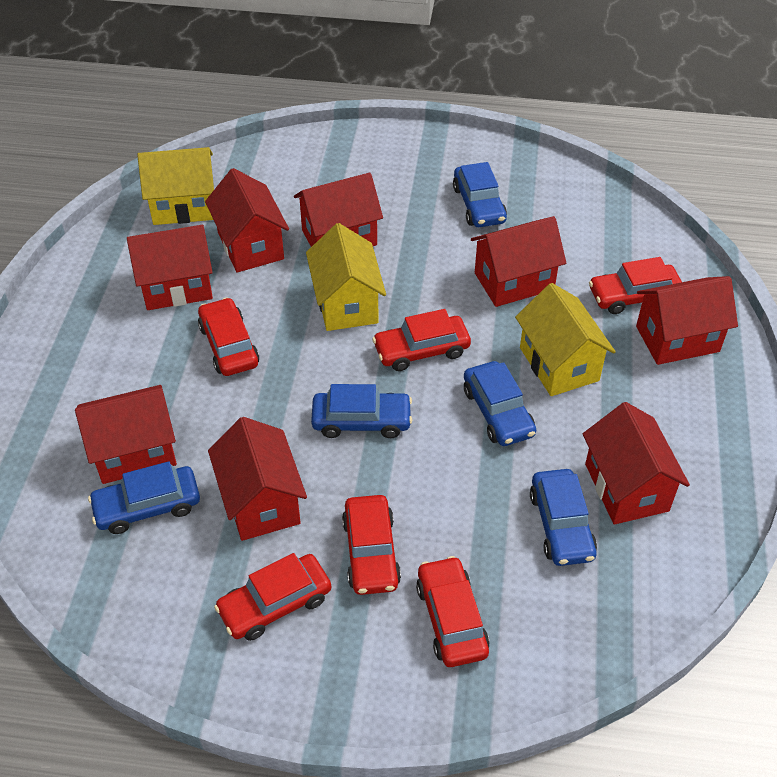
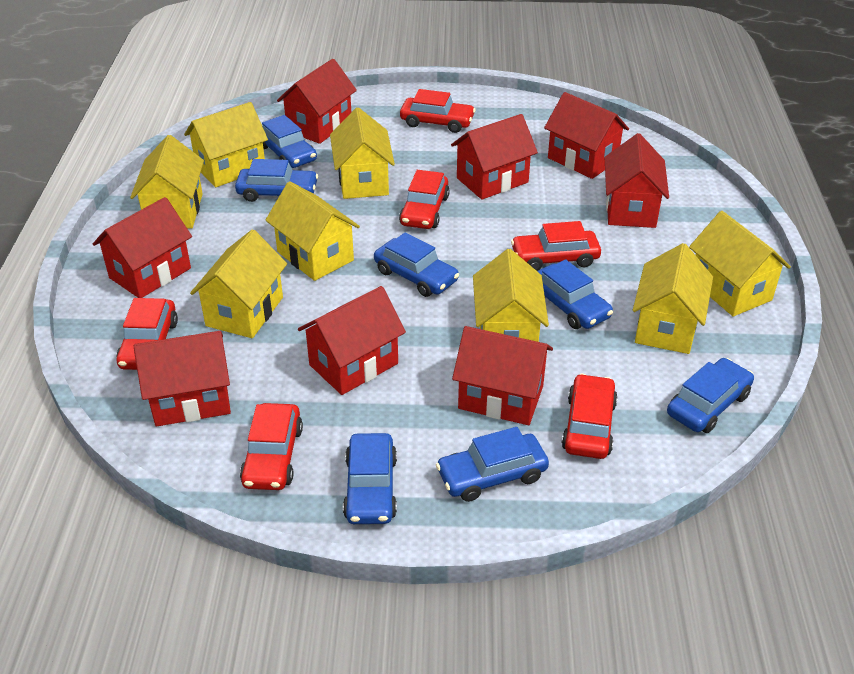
blue car: [88,461,200,534] [311,384,412,438] [453,162,507,227] [464,361,536,446] [530,469,597,566] = 5 -> [235,159,318,202] [262,115,317,168] [343,433,397,524] [374,232,459,297] [436,427,549,502] [537,259,613,329] [667,358,754,433] = 7
yellow house: [137,147,214,225] [306,223,386,331] [515,283,616,396] = 3 -> [130,135,204,228] [184,102,268,187] [190,230,287,338] [265,181,360,281] [330,107,395,199] [473,249,549,342] [633,243,713,354] [689,211,791,317] = 8

